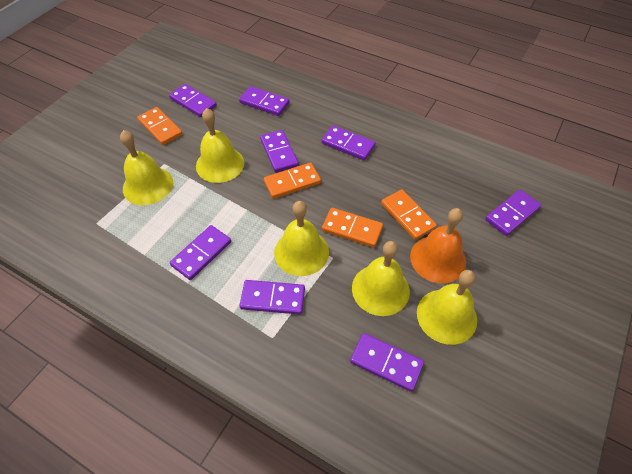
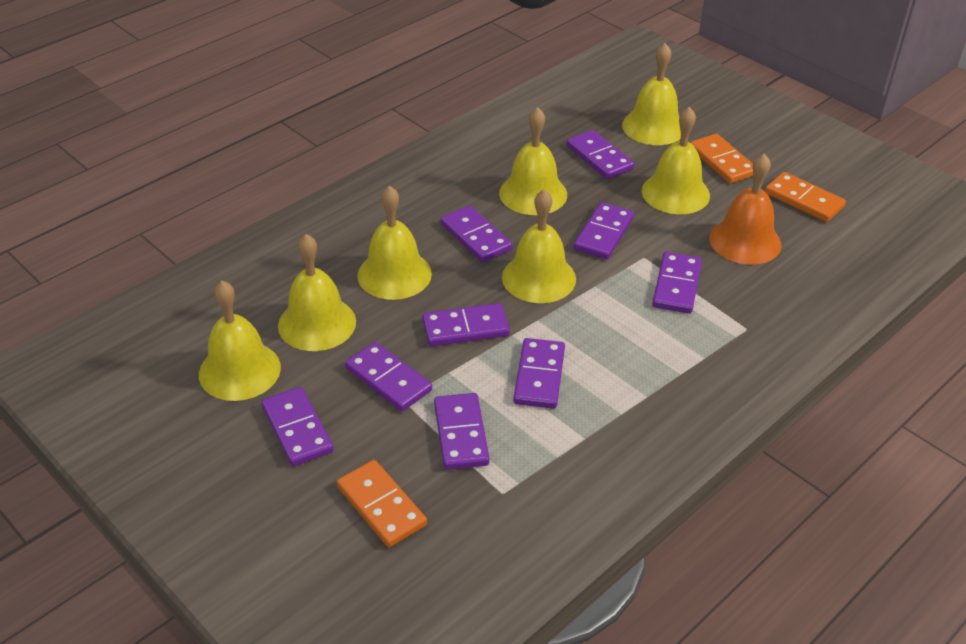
orange domino: [137,107,183,145] [264,163,321,199] [322,208,383,247] [381,190,437,240] = 4 -> [337,460,427,547] [691,134,754,183] [765,172,846,222] = 3
purple domino: [169,84,217,117] [170,225,231,280] [239,86,289,116] [239,280,305,315] [260,130,299,173] [321,125,376,160] [350,333,424,392] [485,190,541,236] = 8 -> [261,387,334,466] [345,342,432,411] [422,303,510,346] [434,393,490,470] [441,205,512,262] [513,338,565,409] [567,130,634,179] [574,202,634,260] [652,252,702,314] = 9
yellow bell: [120,130,173,205] [196,108,244,183] [274,201,329,276] [352,241,410,316] [417,270,477,345] = 5 -> [199,281,281,401] [278,234,356,351] [357,186,432,300] [499,107,567,215] [502,189,576,303] [622,43,681,145] [642,107,710,214] = 7

